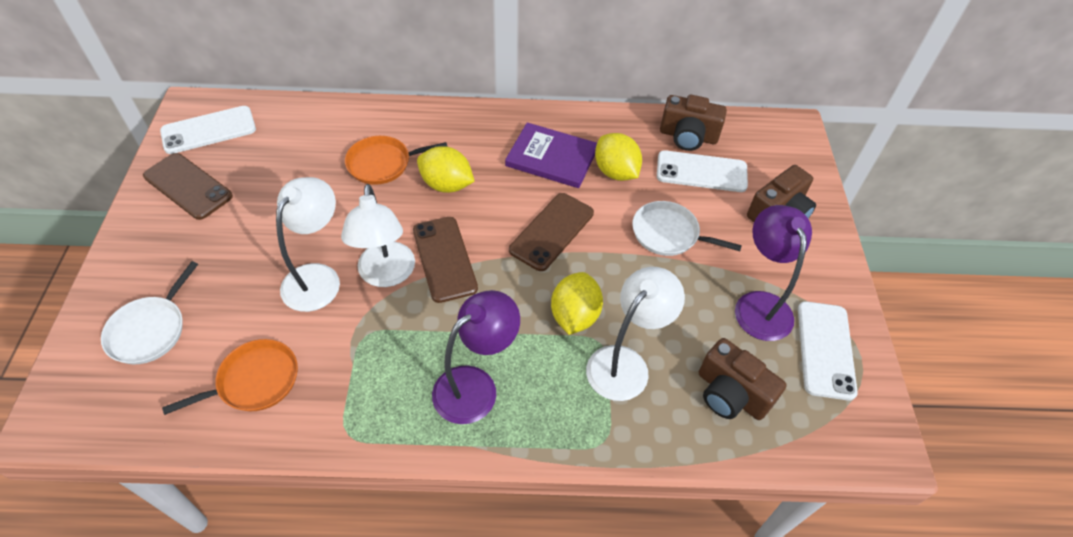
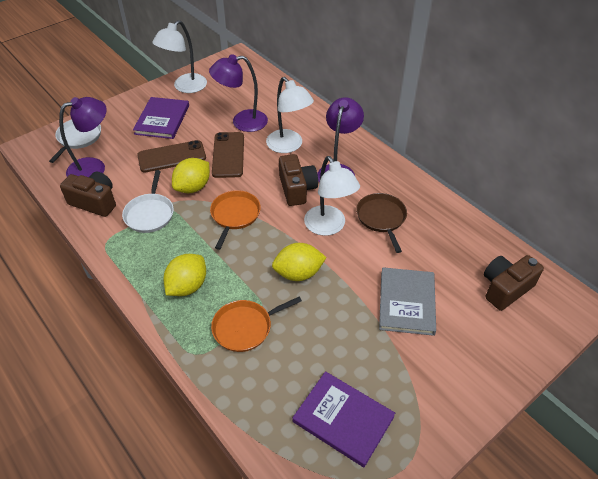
brown pan: none = 0 -> [356,193,407,253] = 1
brown phone: [143,153,233,220] [413,217,478,303] [509,193,594,271] = 3 -> [137,140,206,173] [212,132,244,178] = 2
grey book: none = 0 -> [379,267,436,336] = 1
purple book: [505,122,597,188] = 1 -> [133,97,189,139] [293,371,395,467] = 2
purple lamp: [432,290,520,424] [735,205,812,341] = 2 -> [59,97,107,177] [209,54,268,132] [317,97,364,183] = 3
white phone: [160,106,256,154] [657,150,748,192] [798,301,858,401] = 3 -> none = 0

